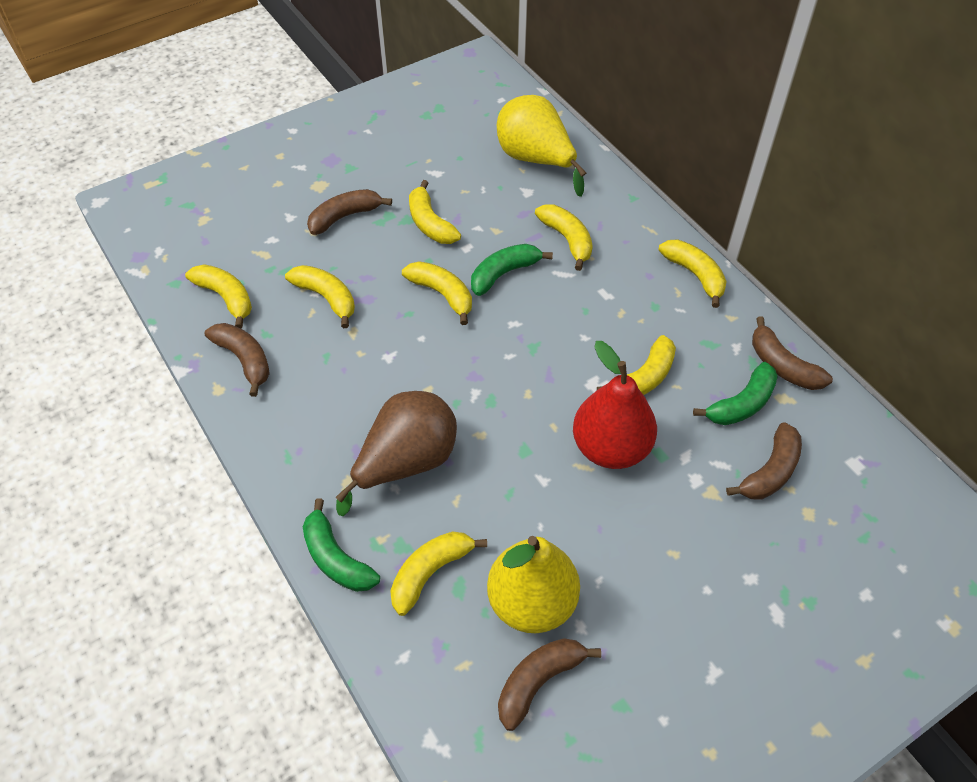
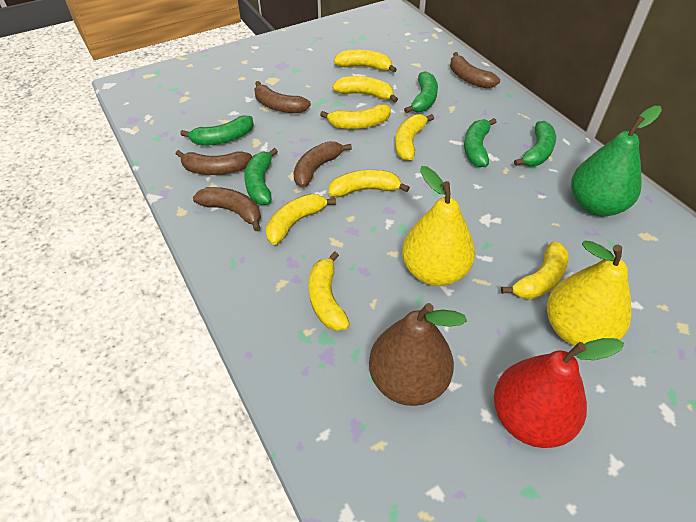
green banana: [303,498,380,592] [471,244,553,296] [693,362,778,425] = 3 -> [180,115,254,145] [244,148,278,205] [404,71,438,113] [464,118,497,167] [514,121,556,166] = 5
green pear: none = 0 -> [571,106,662,217] = 1

